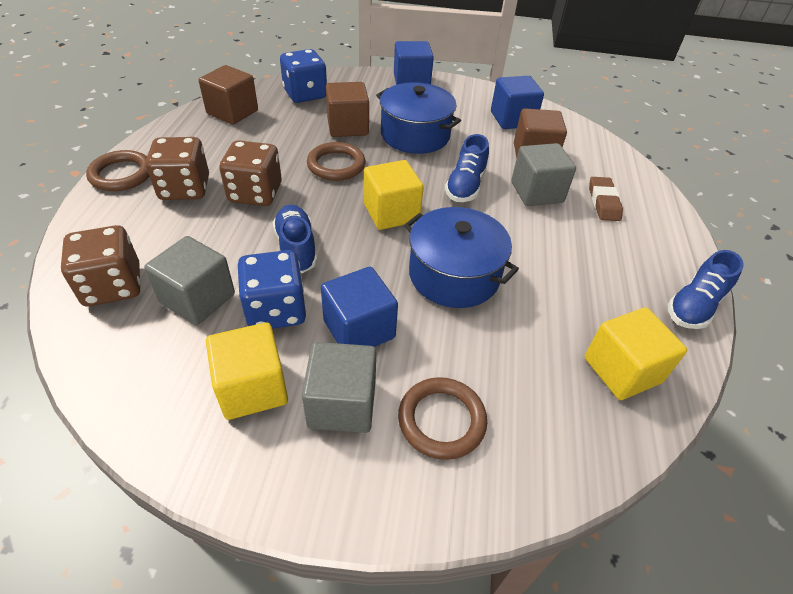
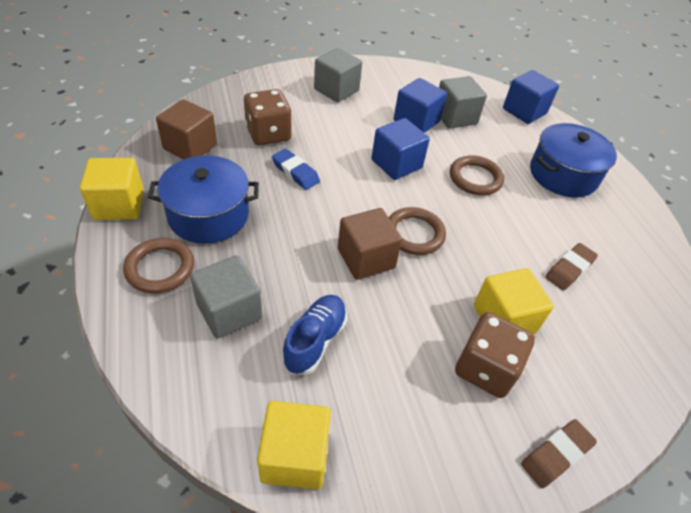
blue dice: [238,250,306,329] [280,49,327,103] = 2 -> none = 0
blue eraser: none = 0 -> [272,149,320,190] = 1
blue shoe: [273,205,317,273] [445,134,489,202] [668,250,743,329] = 3 -> [282,295,347,375] = 1
brown cube: [198,65,258,125] [326,82,369,137] [514,108,567,158] = 3 -> [156,99,217,159] [338,208,402,280] = 2
brown dice: [61,225,141,306] [146,137,209,200] [219,140,282,206] = 3 -> [244,89,292,145] [455,312,535,398] = 2
brown eraser: [589,177,623,221] = 1 -> [521,419,597,488] [545,243,598,290] = 2

